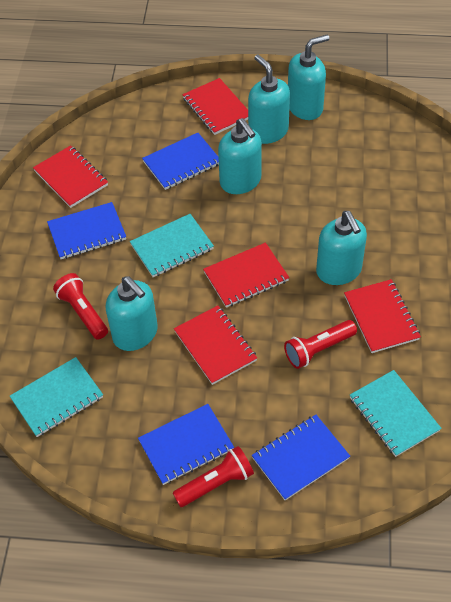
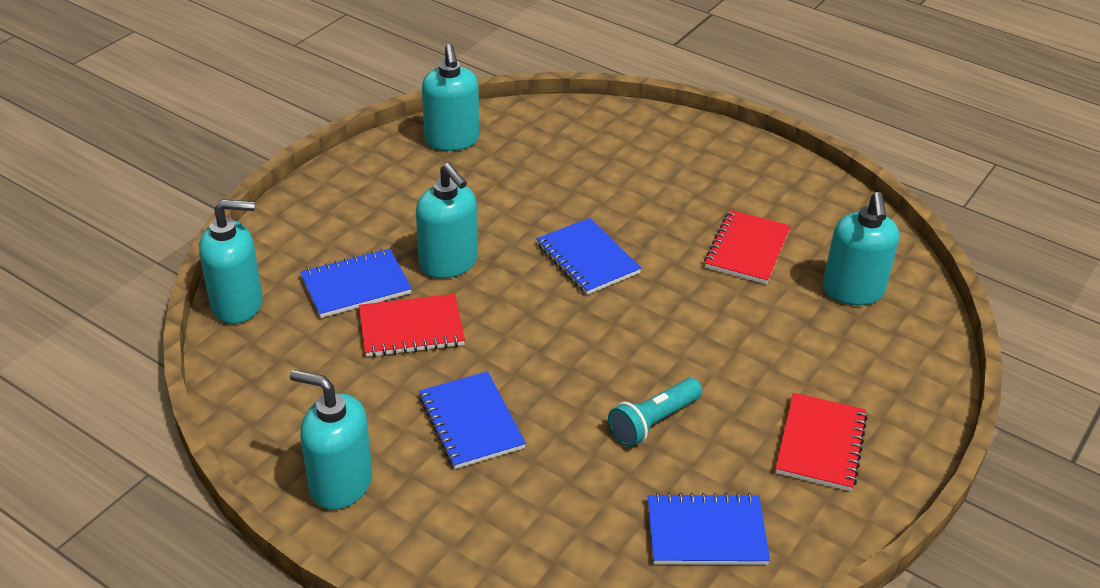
red flashlight: [53,273,108,340] [173,446,254,507] [284,320,357,369] = 3 -> none = 0
red notebook: [33,145,108,208] [174,306,257,385] [182,78,248,135] [203,243,289,308] [344,279,421,353] = 5 -> [359,294,465,357] [704,210,791,284] [775,393,868,491] = 3
turquoise flashlight: none = 0 -> [608,378,702,447] = 1
turquoise notebook: [10,357,103,437] [130,214,214,277] [350,370,441,457] = 3 -> none = 0

